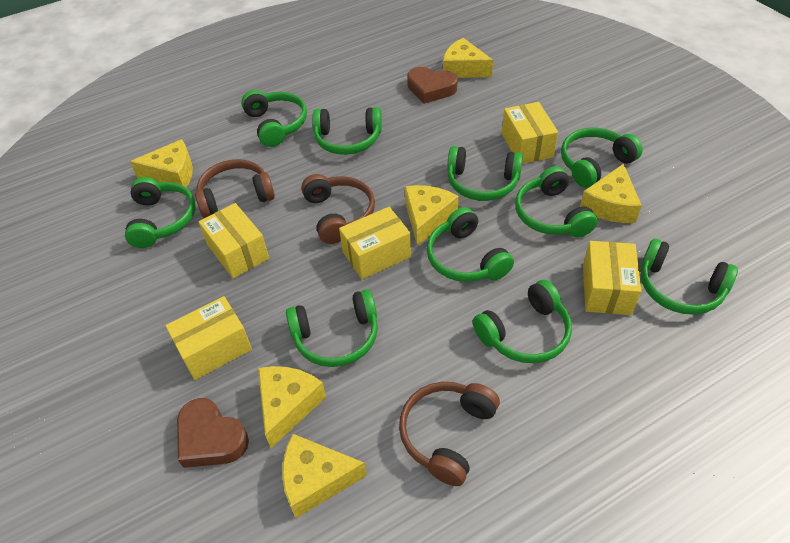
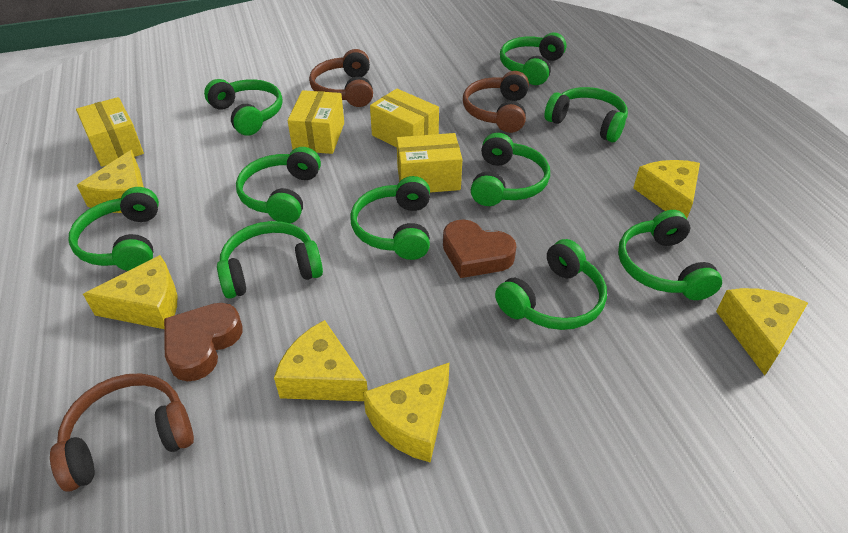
yellow box: [165,296,252,380] [199,203,269,278] [339,207,411,279] [502,102,558,164] [583,241,641,315] = 5 -> [76,97,144,167] [287,90,344,154] [370,89,439,147] [396,133,462,193] = 4

